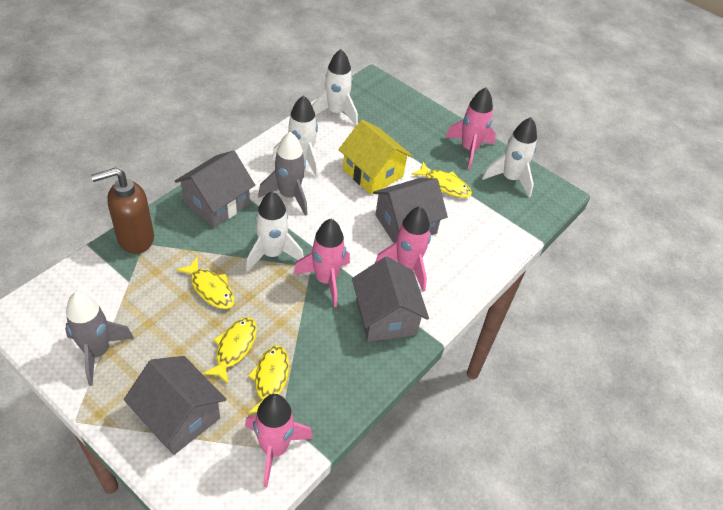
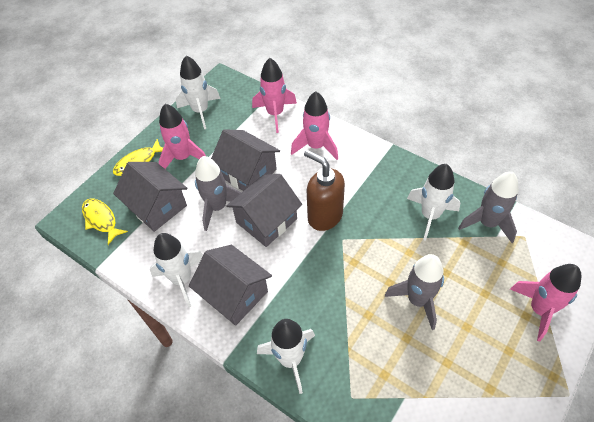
grey rocket: [65,291,134,386] [258,132,308,216] = 2 -> [195,156,242,231] [385,254,444,330] [458,172,518,243] = 3
yellow fish: [176,256,235,309] [202,317,257,384] [248,345,289,414] [411,162,472,198] = 4 -> [82,199,128,245] [113,139,163,176] = 2
yellow house: [338,120,413,195] = 1 -> none = 0

